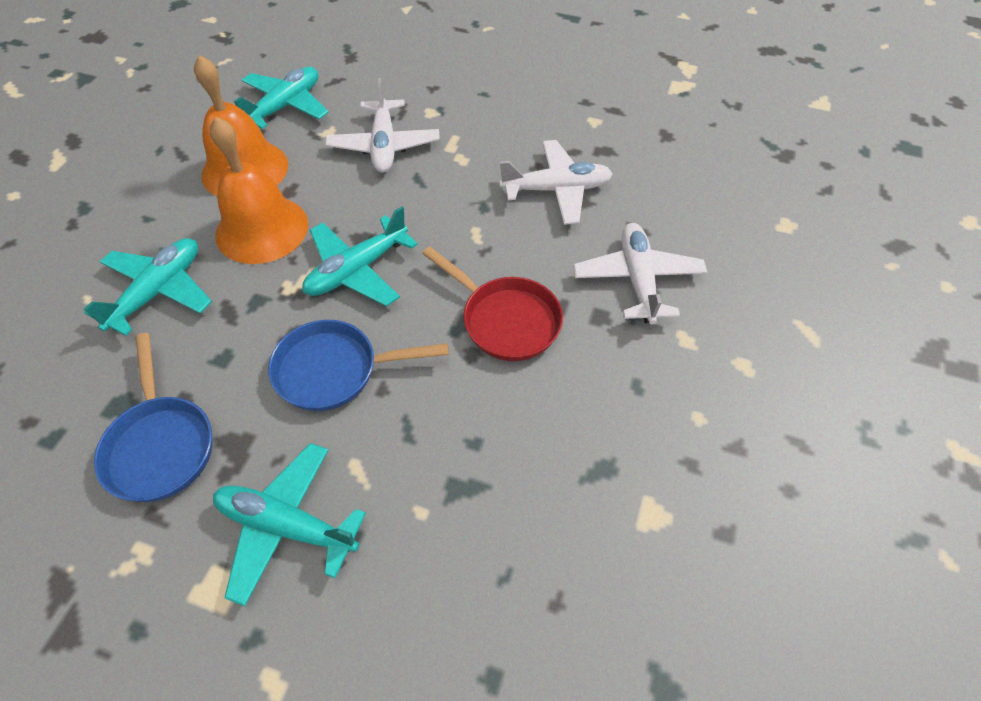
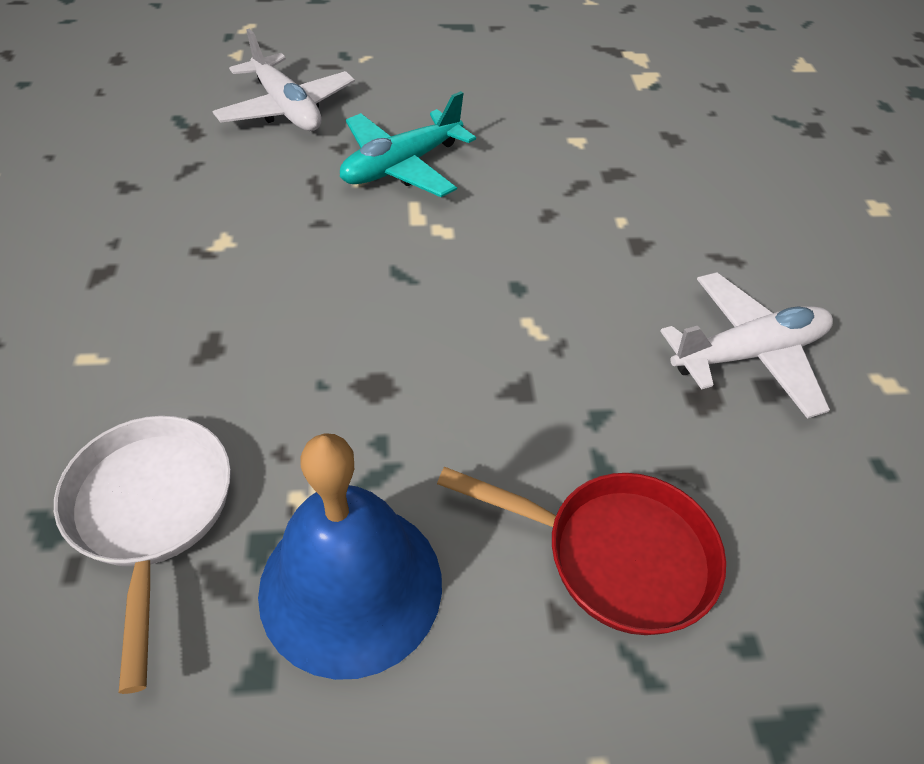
blue bell: none = 0 -> [258,433,442,680] = 1
blue pan: [94,333,213,502] [268,320,449,411] = 2 -> none = 0
orange bell: [194,55,288,196] [210,117,308,264] = 2 -> none = 0
turquoise plane: [83,238,212,336] [213,443,366,606] [234,67,329,129] [302,206,418,306] = 4 -> [340,91,476,197] = 1
white pan: none = 0 -> [54,416,231,694] = 1
white plane: [325,78,440,173] [499,140,612,225] [573,223,707,324] = 3 -> [213,28,355,131] [660,272,833,418] = 2

